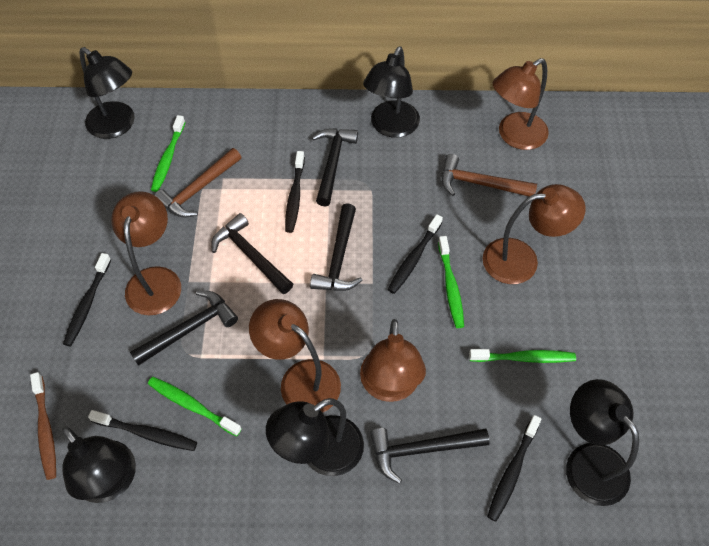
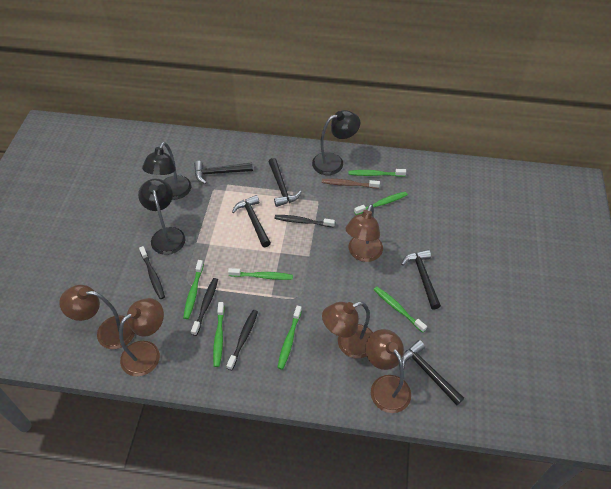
black lamp: [62,426,136,503] [80,47,135,139] [266,398,364,476] [363,46,420,138] [566,379,639,506] = 5 -> [138,179,185,255] [142,142,191,200] [312,110,360,175] = 3
black toothbrush: [63,253,111,346] [88,410,197,451] [285,151,305,233] [388,214,443,294] [487,415,541,522] = 5 -> [139,246,165,299] [191,278,218,336] [226,310,258,370] [274,215,335,227] = 4
brown hammer: [154,148,241,218] [442,154,537,196] = 2 -> none = 0
green toothbrush: [148,377,242,437] [151,115,185,192] [438,236,464,328] [469,349,576,363] = 4 -> [183,260,204,319] [213,302,225,367] [228,268,293,280] [277,306,302,370] [349,169,406,177] [354,191,408,215] [374,287,427,333] = 7

